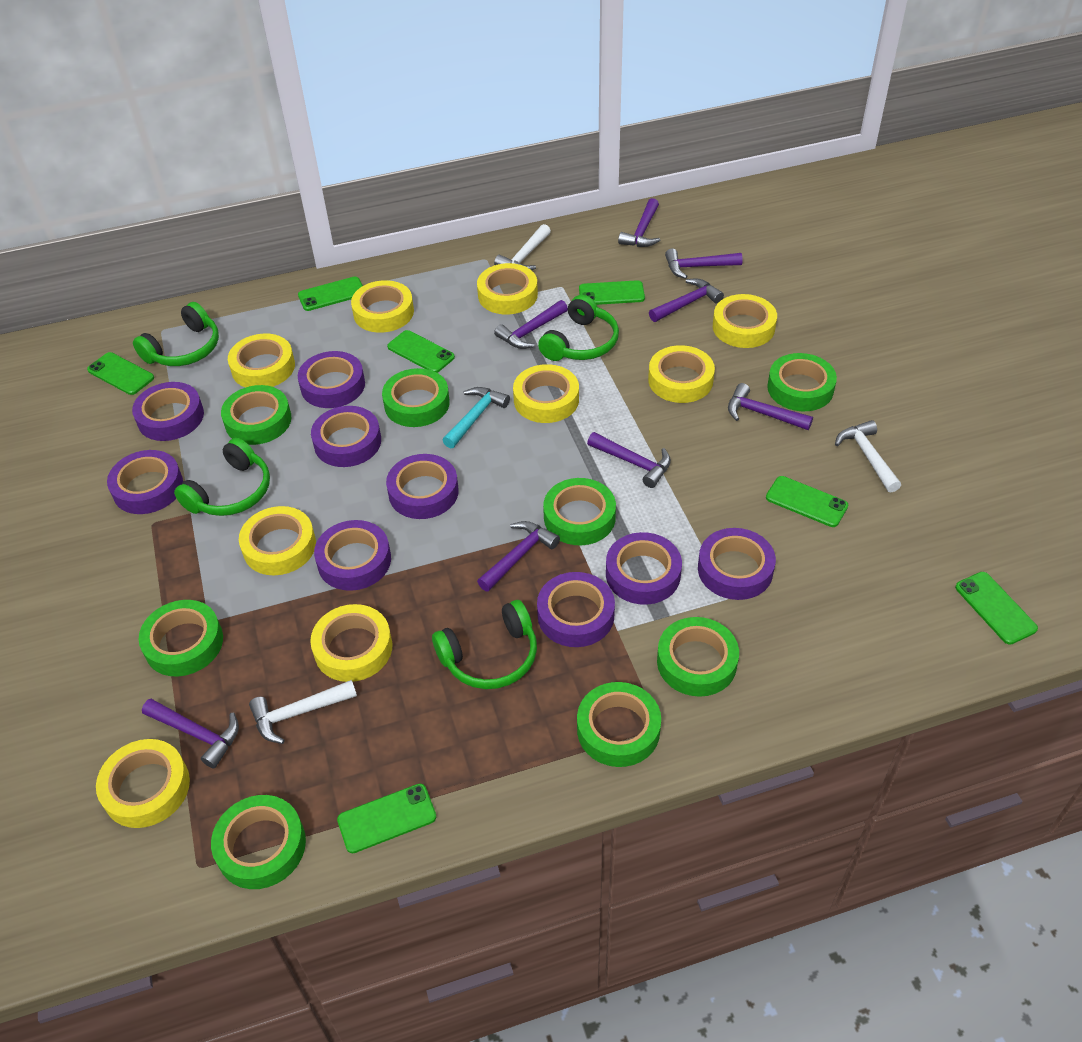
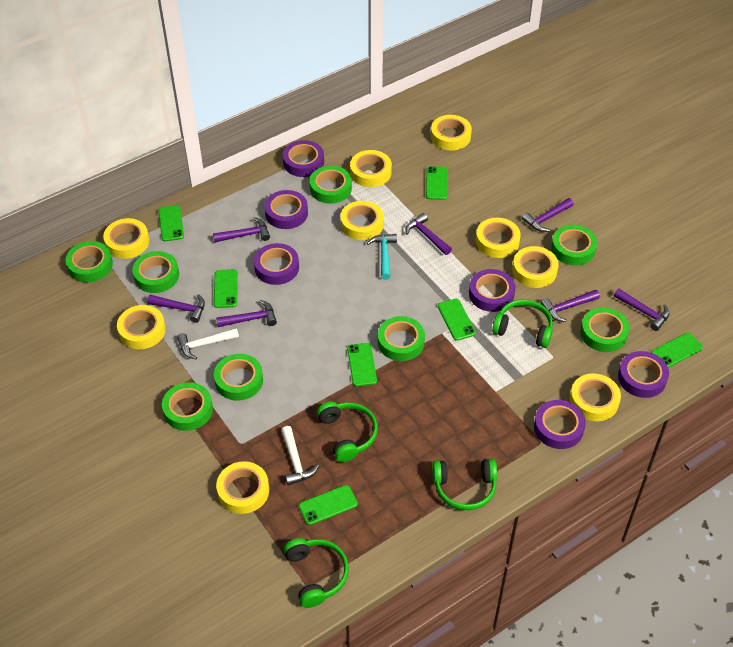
purple hammer: [142,699,239,768] [477,521,560,592] [494,300,568,349] [587,432,671,488] [618,198,660,247] [649,279,724,322] [665,248,743,279] [728,383,813,430] = 8 -> [147,294,205,323] [213,217,270,242] [216,300,277,327] [405,213,452,255] [522,198,574,232] [541,290,600,322] [614,289,670,331] = 7
purple tape: [107,450,183,514] [132,382,204,441] [298,351,365,408] [311,406,381,467] [314,520,391,591] [386,454,459,519] [537,572,615,647] [606,532,682,605] [698,528,776,600] = 9 -> [254,243,299,285] [265,190,308,229] [283,140,324,177] [469,269,515,312] [534,400,586,449] [618,351,669,398] = 6
white hammer: [249,680,357,744] [494,224,551,270] [835,420,901,492] = 3 -> [177,328,239,359] [281,426,319,485] = 2

